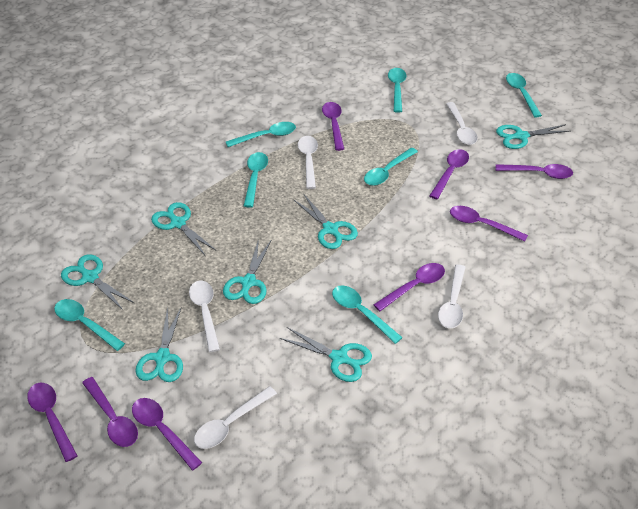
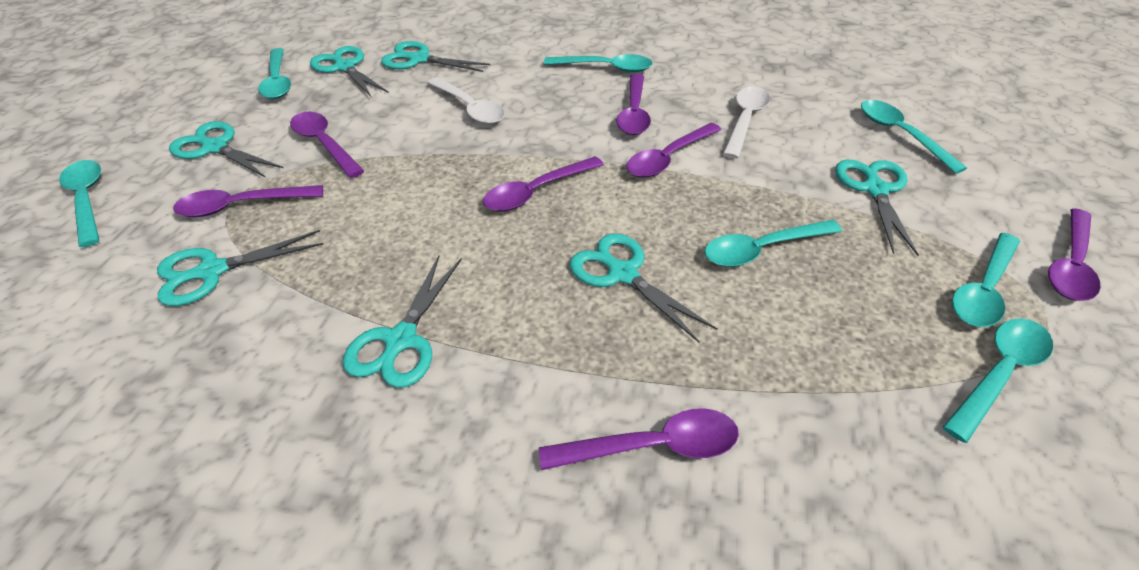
purple spoon: [27,383,78,462] [82,377,138,447] [132,398,202,471] [322,102,344,151] [373,263,445,311] [429,149,469,199] [450,206,528,242] [495,164,573,179] = 8 -> [173,185,323,217] [290,112,364,178] [483,156,604,211] [539,408,739,470] [616,74,651,135] [626,123,722,178] [1048,208,1101,301] = 7
white spoon: [189,281,220,352] [194,386,277,449] [298,136,318,189] [438,264,466,328] [446,102,478,145] = 5 -> [427,77,505,124] [723,86,770,159] = 2

